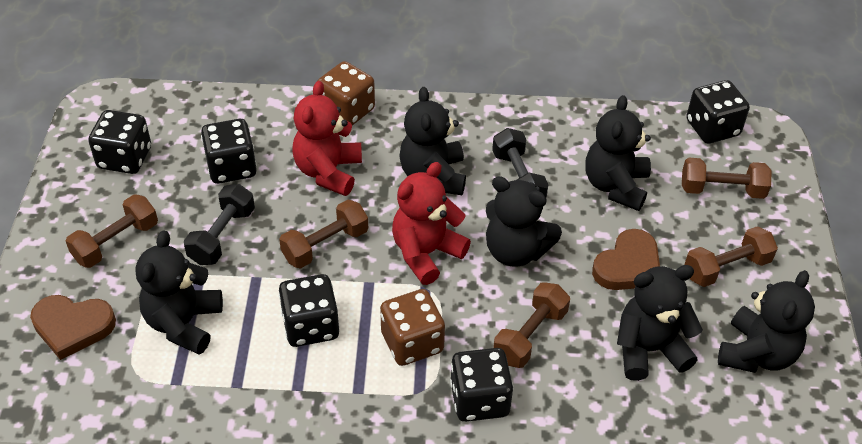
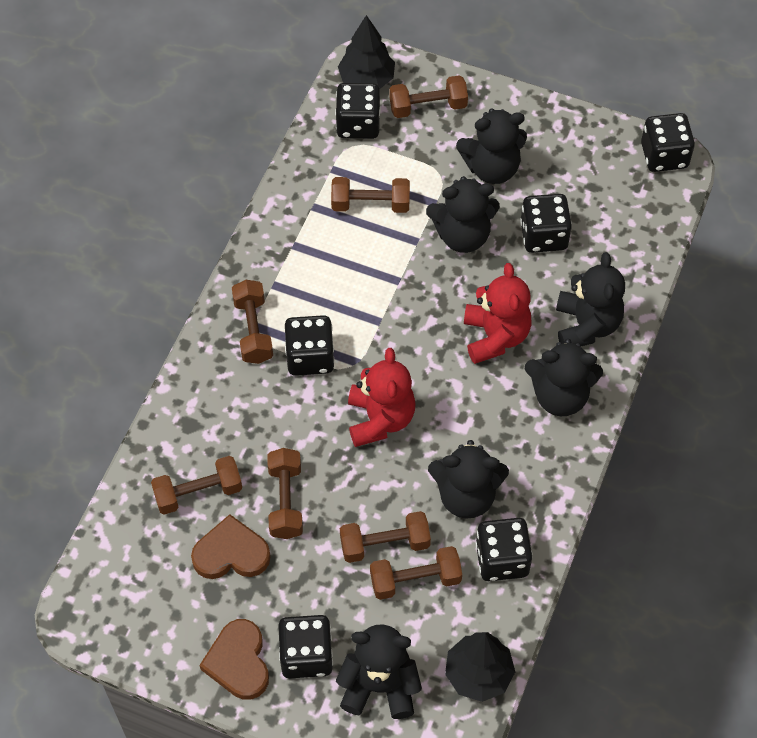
black dice: [88,110,151,174] [201,119,257,184] [279,274,339,347] [450,348,513,422] [686,80,750,144] = 5 -> [278,615,333,679] [285,315,335,376] [335,83,381,139] [476,518,533,581] [520,194,572,253] [641,113,695,172] = 6
black dumbbell: [184,184,255,265] [492,128,549,197] = 2 -> none = 0
black tree: none = 0 -> [338,15,395,89] [445,632,515,702] = 2
brown dice: [318,61,375,126] [380,289,445,366] = 2 -> none = 0
brown dumbbell: [66,194,158,268] [279,200,368,268] [493,282,570,368] [682,158,772,199] [685,226,778,287] = 5 -> [151,456,242,515] [232,280,273,364] [267,448,303,539] [331,177,410,213] [340,511,431,563] [370,546,462,600] [389,75,468,118] = 7

